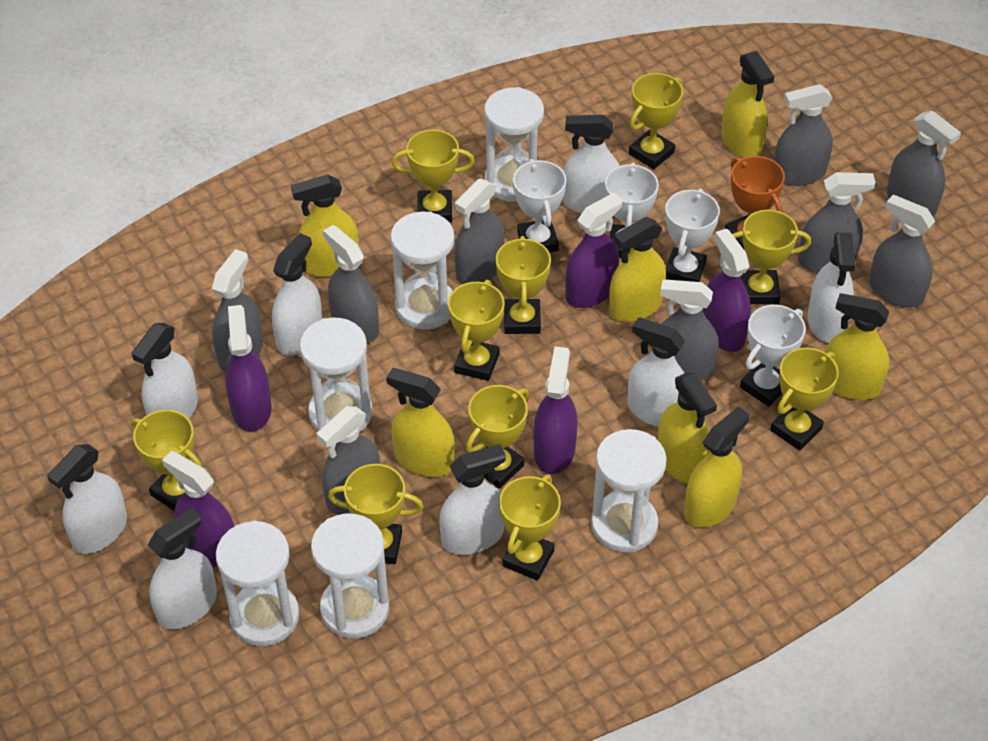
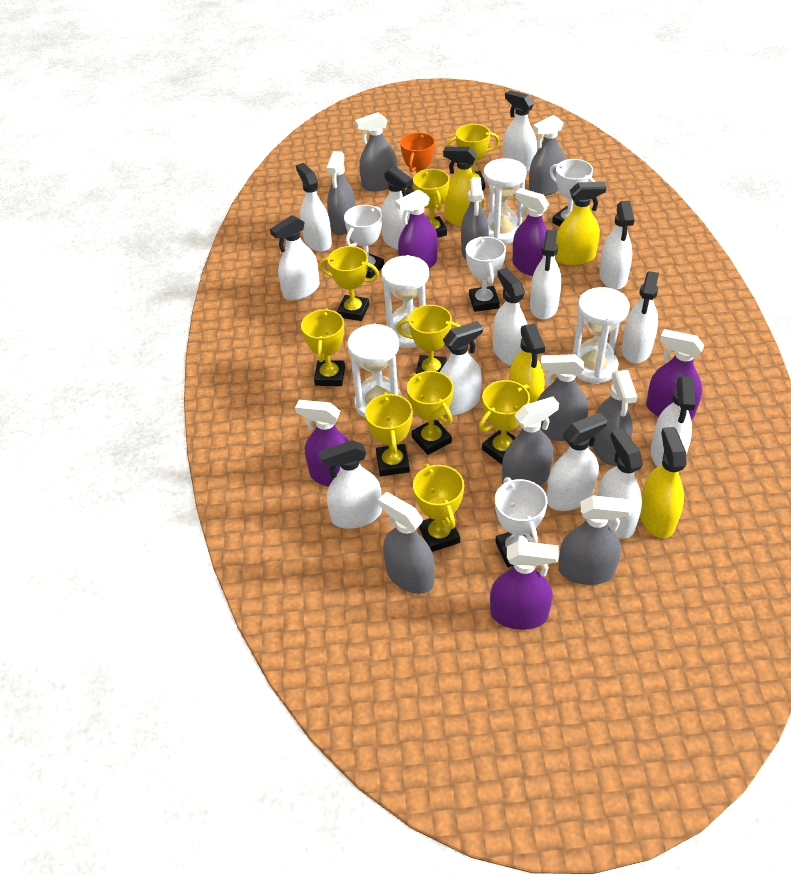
white hourglass: [216,520,299,646] [300,318,373,432] [311,514,389,638] [390,211,454,330] [484,87,544,202] [591,429,667,553] = 6 -> [347,324,402,419] [381,255,429,348] [483,158,527,244] [573,287,630,384] = 4
white spray bottle: [47,444,127,554] [132,323,198,418] [148,508,217,629] [272,233,322,356] [439,444,506,555] [563,115,620,213] [628,317,685,427] [807,232,856,343] = 8 -> [270,215,320,300] [296,163,332,252] [319,440,382,529] [381,166,413,250] [440,321,483,415] [493,268,527,366] [503,90,537,172] [530,230,561,320] [547,413,607,511] [597,429,643,539] [599,201,634,290] [622,271,659,363] [651,377,696,467] = 13
yellow spray bottle: [291,174,359,277] [386,368,455,477] [609,217,666,322] [658,372,717,484] [684,406,749,528] [721,51,774,158] [825,293,889,400] = 7 -> [443,147,484,226] [509,323,545,403] [555,182,607,265] [640,427,687,538] = 4
yellow trophy: [131,410,202,511] [328,464,424,564] [392,130,475,222] [448,280,505,381] [466,385,529,489] [496,236,551,334] [499,474,561,581] [629,73,683,169] [732,210,811,304] [770,348,839,450] = 10 -> [301,308,345,386] [319,246,379,321] [365,392,413,476] [397,305,460,374] [407,371,454,455] [413,169,450,238] [413,464,464,552] [446,124,500,190] [479,380,531,464] = 9

